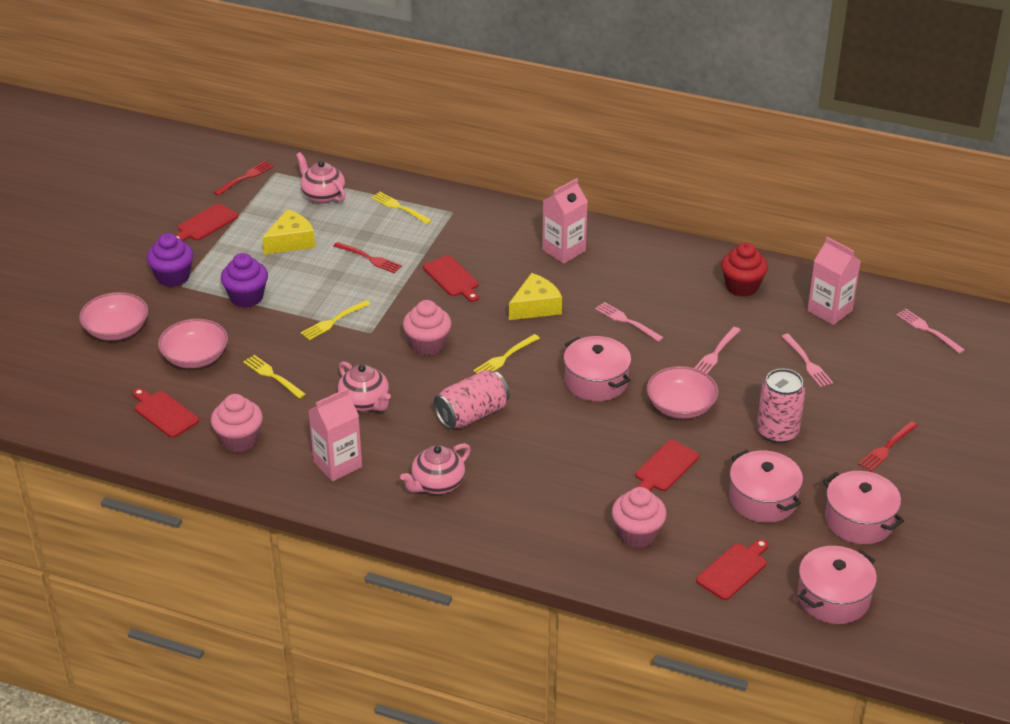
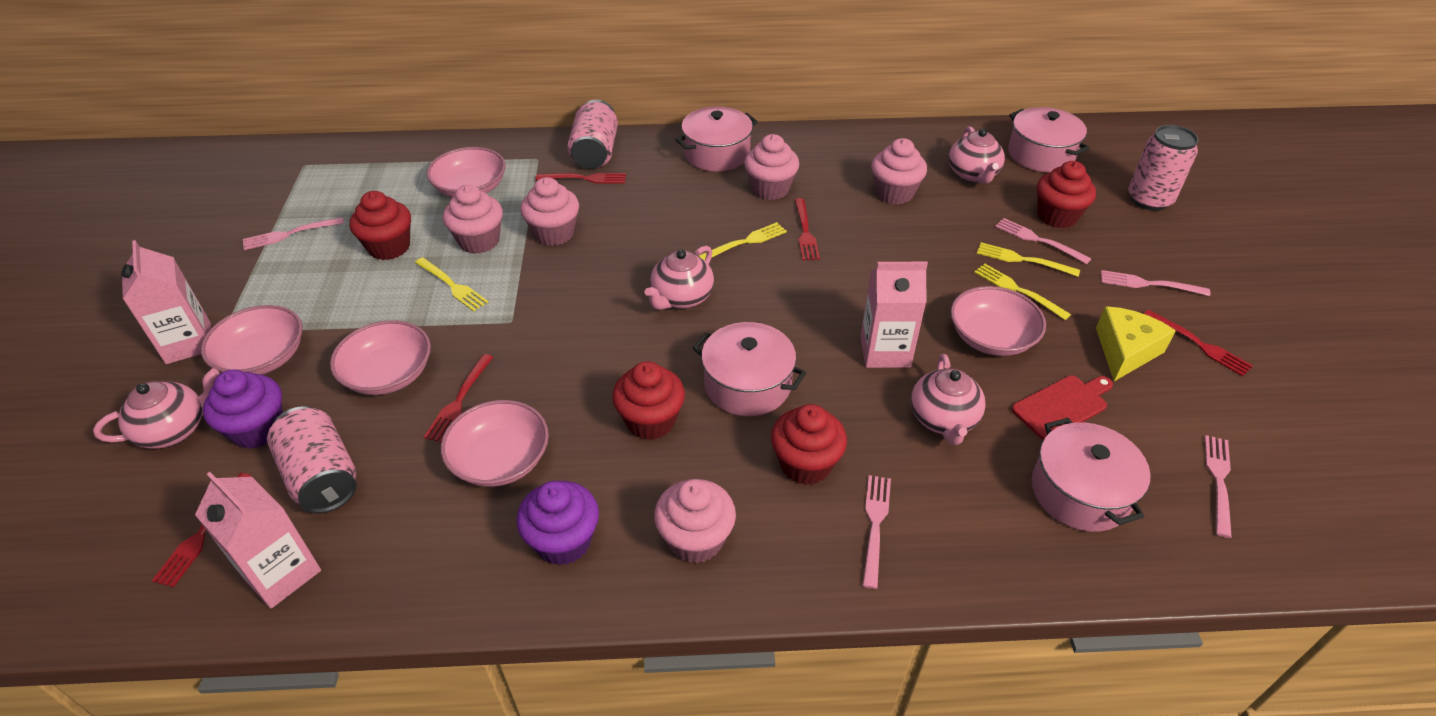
pink bowl: [79,292,148,341] [158,319,228,368] [647,366,718,419] = 3 -> [201,305,303,375] [330,320,431,395] [427,147,506,197] [441,400,549,487] [951,286,1046,356] = 5
pink can: [434,370,510,429] [757,369,805,444] = 2 -> [267,406,357,514] [568,100,618,169] [1128,125,1199,211] = 3
pink cupcake: [211,394,263,452] [403,300,452,356] [612,487,667,548] = 3 -> [443,185,503,254] [520,177,579,246] [654,479,736,563] [744,134,799,200] [871,138,927,204] = 5
pink fork: [595,302,664,342] [695,327,740,374] [782,334,833,387] [896,309,965,354] = 4 -> [243,217,344,250] [862,475,891,589] [995,218,1091,264] [1101,270,1210,296] [1205,435,1232,538] = 5
pink teapot: [296,152,346,203] [338,361,391,411] [400,443,471,494] = 3 -> [93,368,220,449] [645,246,714,310] [911,354,986,445] [949,126,1005,184] = 4
red cupcake: [721,243,768,297] = 1 -> [349,191,411,260] [612,361,685,440] [771,404,847,485] [1037,161,1096,228] = 4
red cutting board: [133,388,199,438] [175,203,238,241] [423,255,479,302] [635,440,699,491] [696,539,768,600] = 5 -> [1012,376,1113,440] = 1
red fork: [213,161,274,196] [333,242,402,273] [858,421,918,471] = 3 -> [152,473,251,587] [424,354,493,442] [535,173,626,184] [795,198,820,260] [1144,310,1253,376] = 5
yellow cheese: [262,209,315,254] [509,273,562,320] = 2 -> [1096,306,1176,381] = 1

